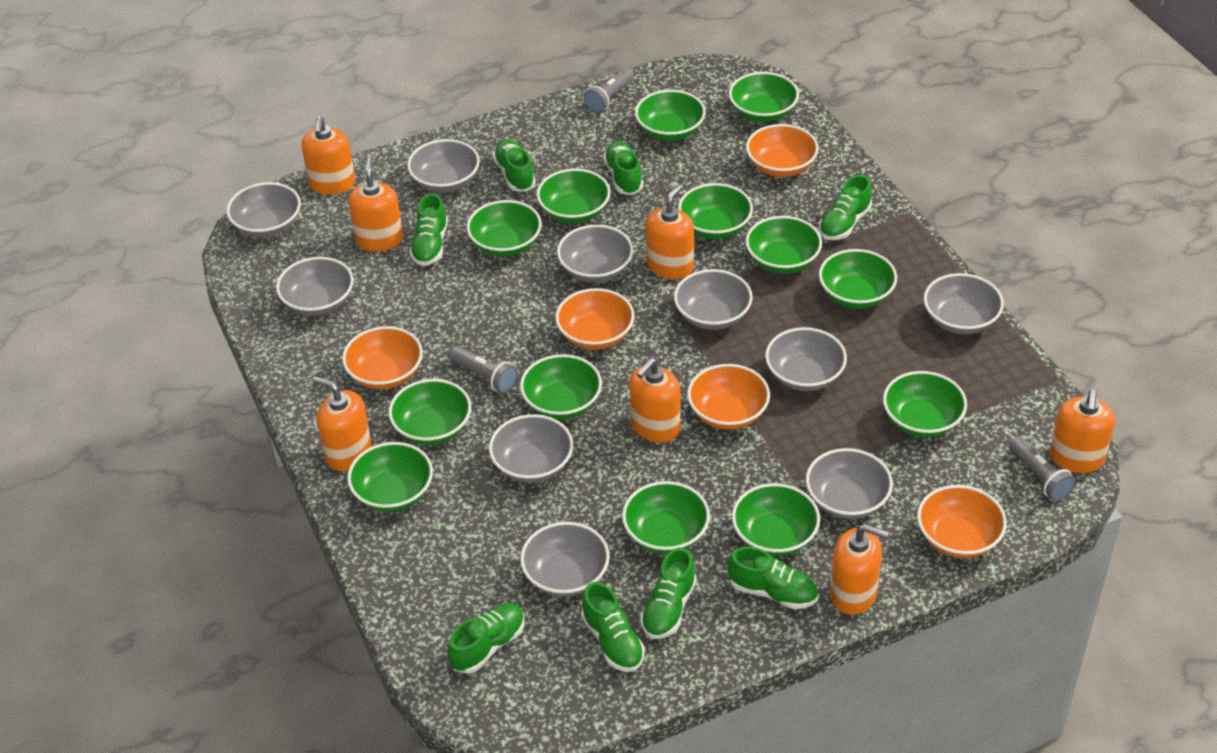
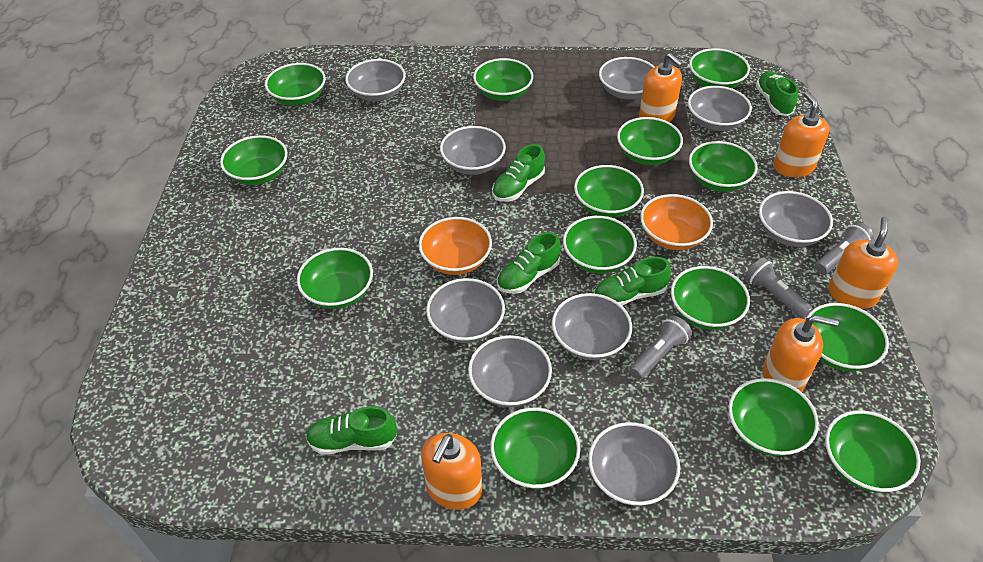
green bowl: [347,442,433,512] [389,379,471,445] [467,200,542,257] [520,354,602,419] [537,168,611,224] [622,481,710,554] [635,90,706,141] [678,183,753,239] [729,72,799,122] [732,483,820,556] [746,216,822,274] [819,249,897,309] [883,371,967,437] = 13 -> [220,135,287,185] [265,63,326,106] [297,248,373,309] [473,58,533,101] [490,408,580,489] [563,216,637,274] [574,165,644,218] [617,117,683,165] [671,266,750,330] [689,48,750,89] [689,141,758,192] [728,378,819,456] [805,303,889,371] [825,410,920,493] = 14
green shoe: [409,193,448,266] [447,603,525,674] [493,139,536,192] [581,582,645,672] [603,141,643,195] [640,548,697,639] [727,547,818,609] [819,175,872,240] = 8 -> [306,406,397,455] [492,144,545,202] [497,232,561,294] [594,257,671,306] [756,71,798,116] = 5
grey bowl: [227,182,301,238] [276,257,354,316] [407,139,480,193] [489,414,573,483] [520,522,610,597] [557,225,633,283] [674,269,753,330] [765,327,847,391] [806,448,893,519] [924,273,1004,334] = 10 -> [345,59,405,101] [426,278,505,343] [440,126,506,175] [468,335,552,407] [552,293,632,360] [588,422,680,506] [599,57,655,100] [688,86,752,131] [759,191,833,247] = 9
orange bowl: [342,326,423,389] [555,288,635,350] [687,364,770,430] [746,124,819,177] [917,485,1007,558] = 5 -> [419,217,492,275] [640,194,713,250] = 2
orange soap dispenser: [302,116,355,195] [313,377,372,471] [348,158,403,252] [629,358,681,442] [646,184,694,279] [830,524,889,615] [1050,390,1115,473] = 7 -> [421,433,482,510] [639,53,683,122] [763,315,839,392] [773,92,830,177] [828,217,898,309] = 5

